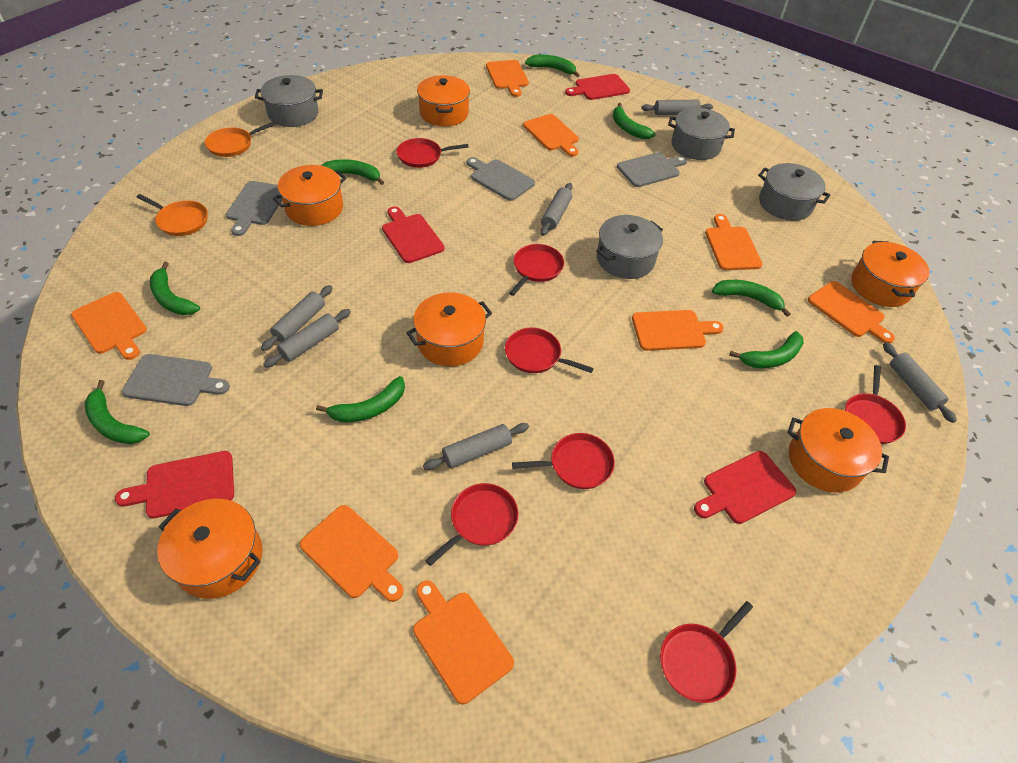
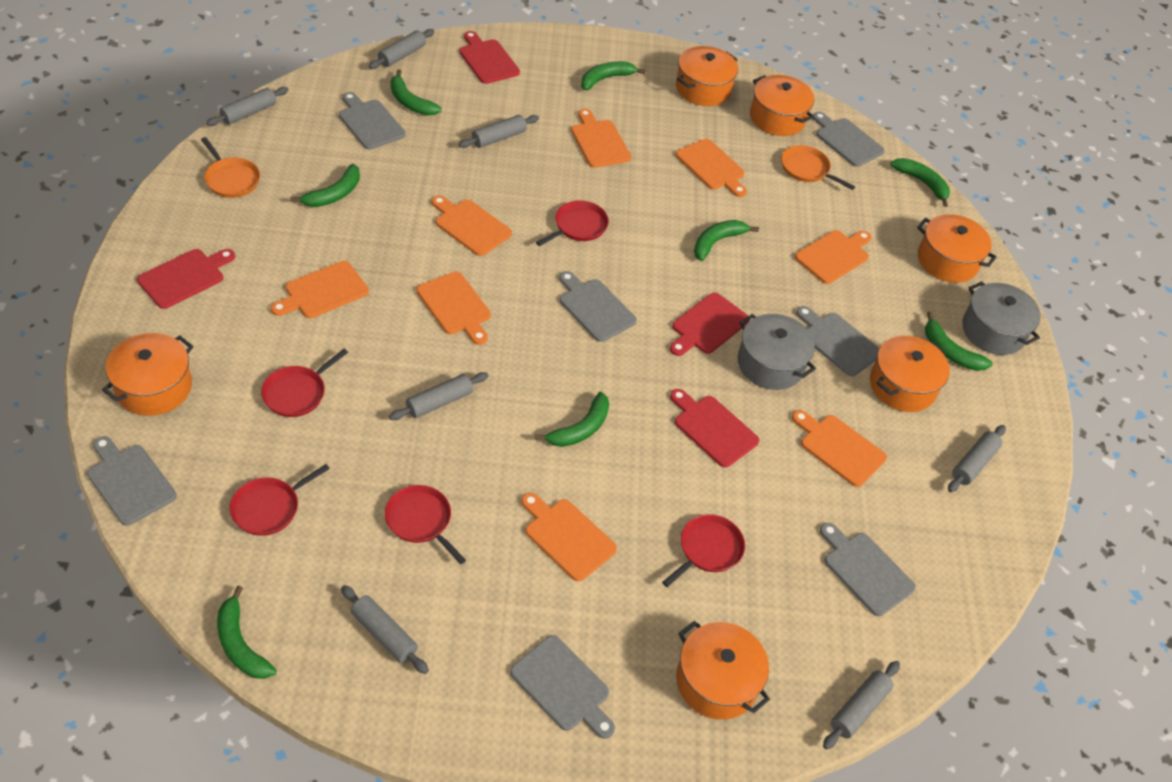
grey cutting board: [122,354,230,406] [226,181,282,236] [467,157,535,201] [617,152,687,187] = 4 -> [87,436,177,526] [339,92,405,150] [510,635,615,739] [559,271,637,342] [796,306,879,376] [813,112,885,167] [820,523,916,616] = 7
grey pot: [255,75,323,127] [596,215,663,279] [668,108,735,160] [758,163,831,221] = 4 -> [738,314,816,390] [962,281,1041,355] = 2
grey rolling pin: [261,285,332,351] [263,309,351,368] [423,423,529,470] [540,183,573,236] [641,100,713,115] [883,342,957,423] = 6 -> [206,87,289,126] [341,585,429,674] [369,29,434,69] [389,372,489,420] [459,115,539,148] [823,661,900,749] [948,425,1006,492] = 7
red pan: [397,138,469,168] [425,483,518,566] [505,328,594,373] [509,244,564,296] [512,433,615,489] [660,601,753,703] [845,365,906,444] = 7 -> [230,464,330,536] [261,349,348,417] [385,485,466,564] [536,200,609,246] [662,514,745,587] = 5

